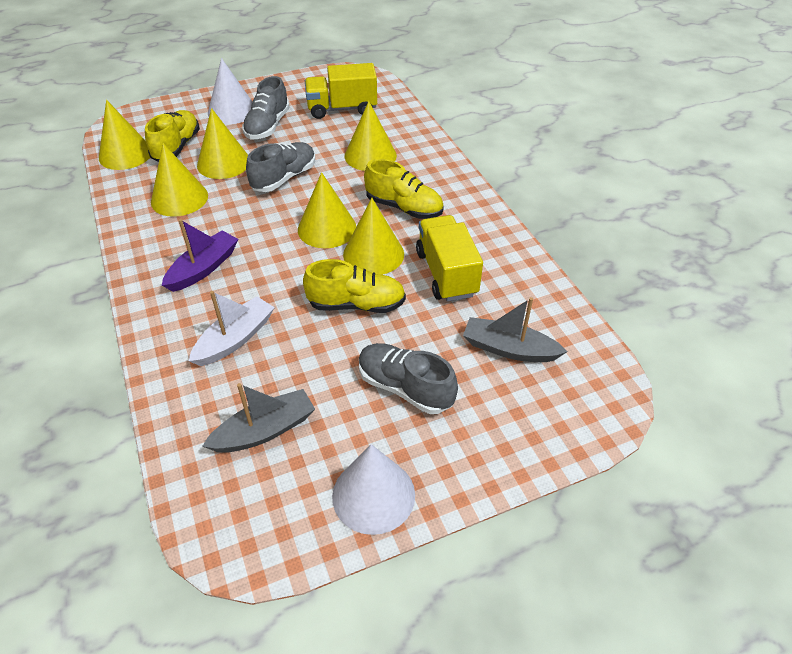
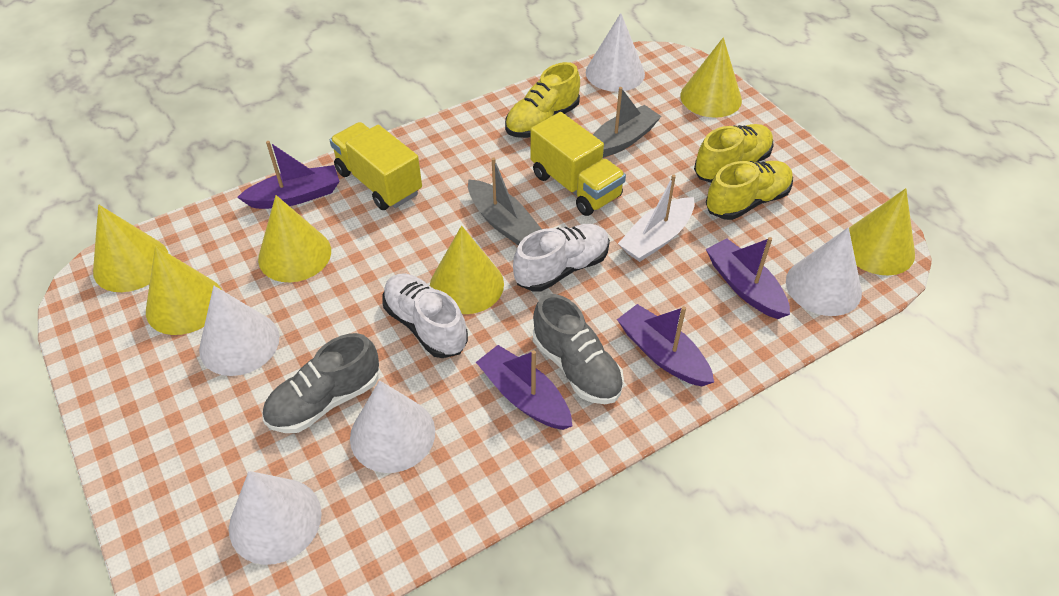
grey shoe: [242,76,290,139] [246,142,315,192] [359,343,458,414] = 3 -> [262,333,379,433] [533,294,624,404] = 2
purple boat: [162,219,238,292] = 1 -> [237,141,340,209] [476,345,572,430] [617,304,714,387] [706,237,790,319] = 4
white cone: [208,58,252,124] [332,444,415,535] = 2 -> [199,286,280,376] [229,471,322,565] [350,380,435,473] [586,13,645,92] [786,227,862,316] = 5
white shoe: none = 0 -> [383,273,468,358] [513,224,610,292] = 2

